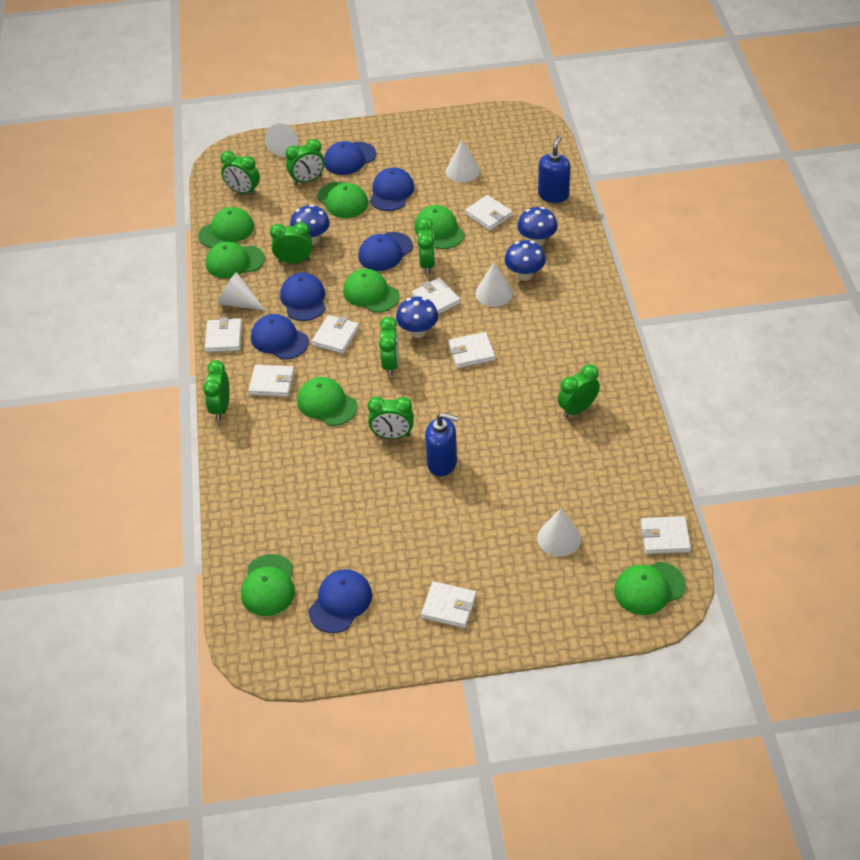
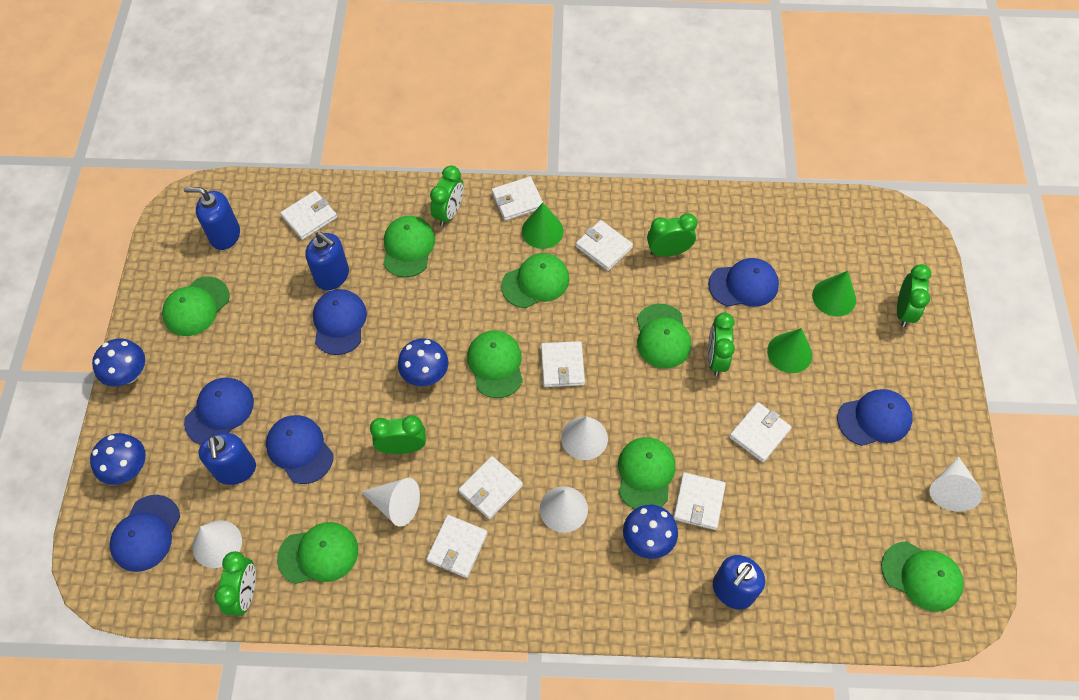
blue soap dispenser: [425,413,459,476] [538,135,571,203] = 2 -> [184,187,240,250] [199,433,256,485] [305,232,349,290] [713,555,765,609] = 4
green clock: [203,360,229,421] [221,151,260,195] [270,222,312,264] [286,139,325,185] [368,397,414,439] [379,317,399,376] [417,218,435,274] [558,364,600,418] = 8 -> [214,551,256,616] [370,415,426,454] [430,165,464,226] [647,213,697,257] [708,312,735,376] [897,264,931,327] = 6
green cone: none = 0 -> [522,203,564,249] [767,328,812,373] [812,271,856,317] = 3

